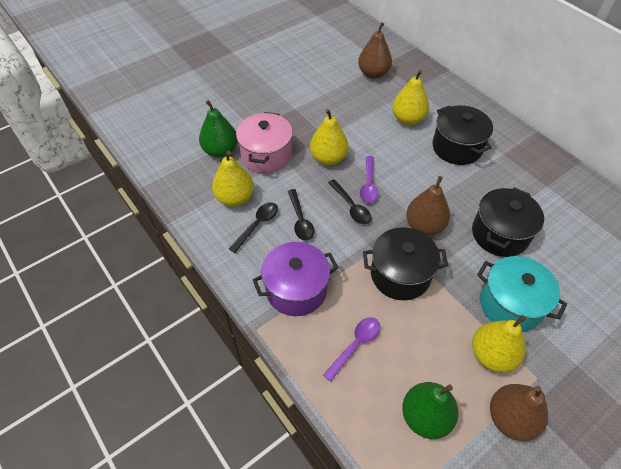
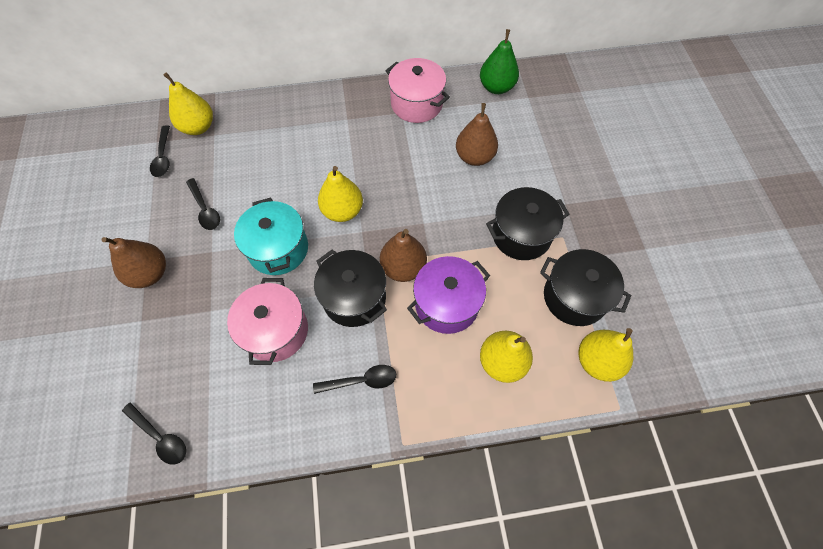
black spoon: [229,202,278,253] [288,189,315,241] [328,179,371,224] = 3 -> [122,402,186,464] [150,125,170,177] [186,178,220,230] [313,365,396,394] = 4
green pear: [199,100,238,158] [402,382,459,439] = 2 -> [480,29,519,94] = 1
pink pot: [236,112,293,174] = 1 -> [227,278,308,365] [386,58,450,123] = 2
purple spoon: [323,317,380,382] [360,156,379,203] = 2 -> none = 0

